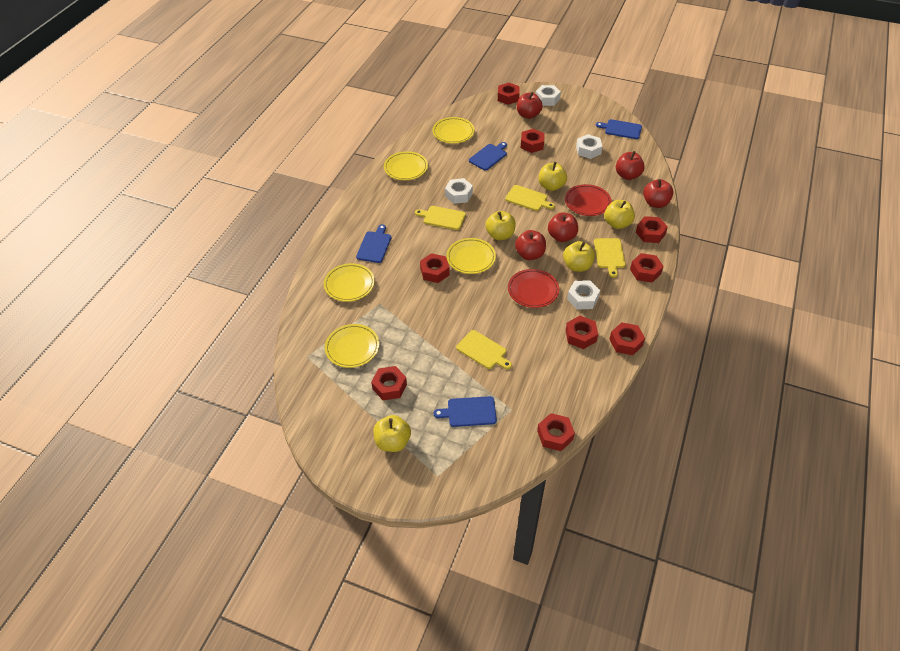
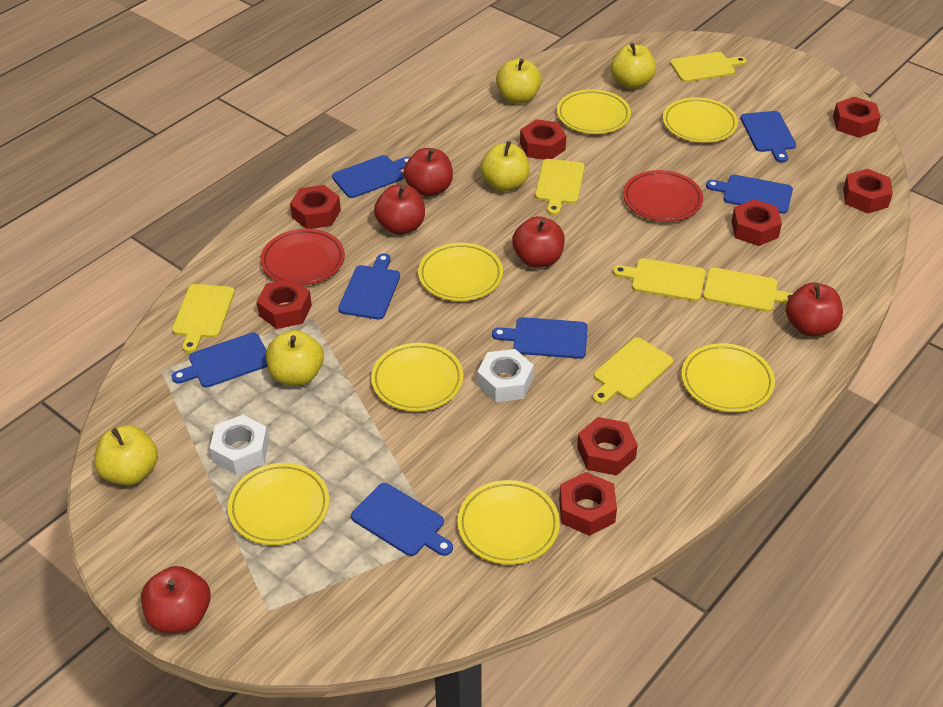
blue cutting board: [356,224,391,263] [434,396,497,427] [469,142,507,170] [596,119,642,139] = 4 -> [172,333,268,387] [332,155,410,198] [338,253,400,320] [351,483,453,556] [492,317,588,359] [706,175,793,214] [740,111,796,163] = 7
red nut: [371,366,407,400] [420,253,450,283] [498,83,520,105] [521,129,545,153] [537,413,575,451] [566,316,598,349] [609,322,645,355] [630,253,664,283] [636,216,668,243] = 9 -> [257,279,312,329] [290,185,341,229] [520,119,566,160] [559,472,617,536] [577,417,638,476] [731,199,782,246] [833,97,881,138] [843,169,893,213] = 8
white nut: [445,178,473,204] [536,85,561,106] [567,280,600,310] [576,134,602,159] = 4 -> [210,415,269,475] [477,349,534,402] = 2
yellow cutting board: [415,206,466,230] [456,330,512,369] [505,185,555,211] [594,238,625,278] = 4 -> [172,284,235,353] [535,159,585,215] [593,337,673,404] [613,258,706,301] [670,52,747,82] [703,267,794,312] = 6
yellow plate: [324,263,375,302] [325,324,379,368] [384,151,428,180] [432,117,475,144] [446,238,496,274] = 5 -> [228,463,329,545] [371,343,463,411] [418,243,503,301] [458,480,560,565] [557,89,631,134] [663,97,738,143] [681,343,775,412] = 7

